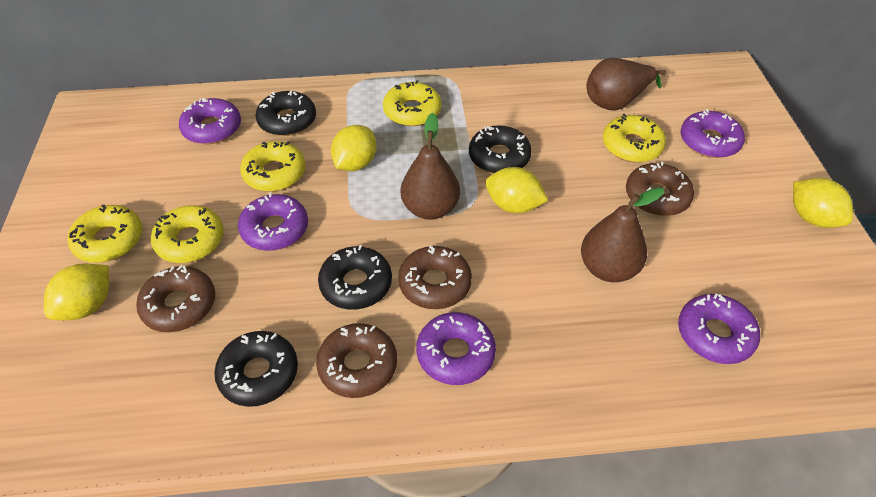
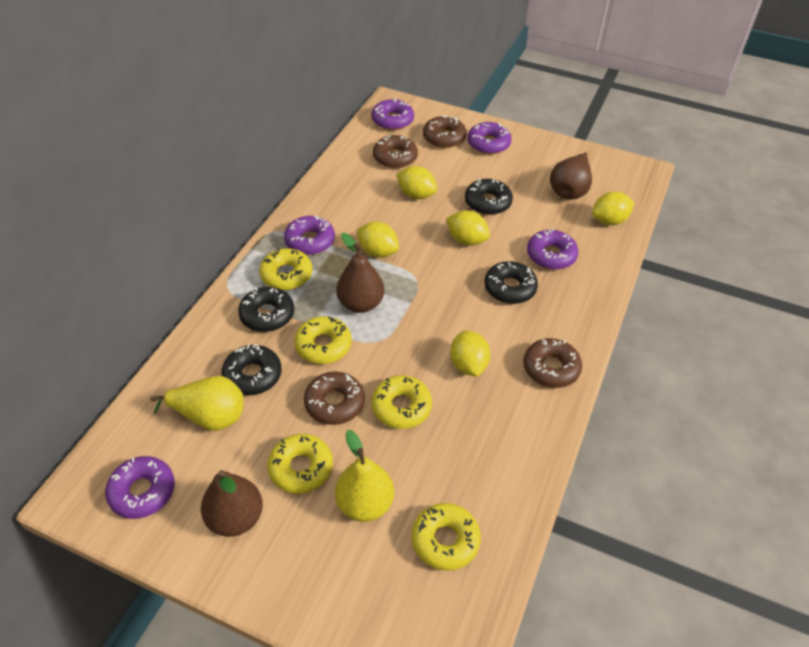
yellow lemon: [44,263,109,320] [331,125,377,171] [485,167,549,213] [793,178,853,228] = 4 -> [357,222,399,257] [397,166,437,199] [446,210,490,246] [450,331,490,377] [592,192,634,225] = 5
yellow pear: none = 0 -> [150,376,243,431] [335,430,394,522] = 2

